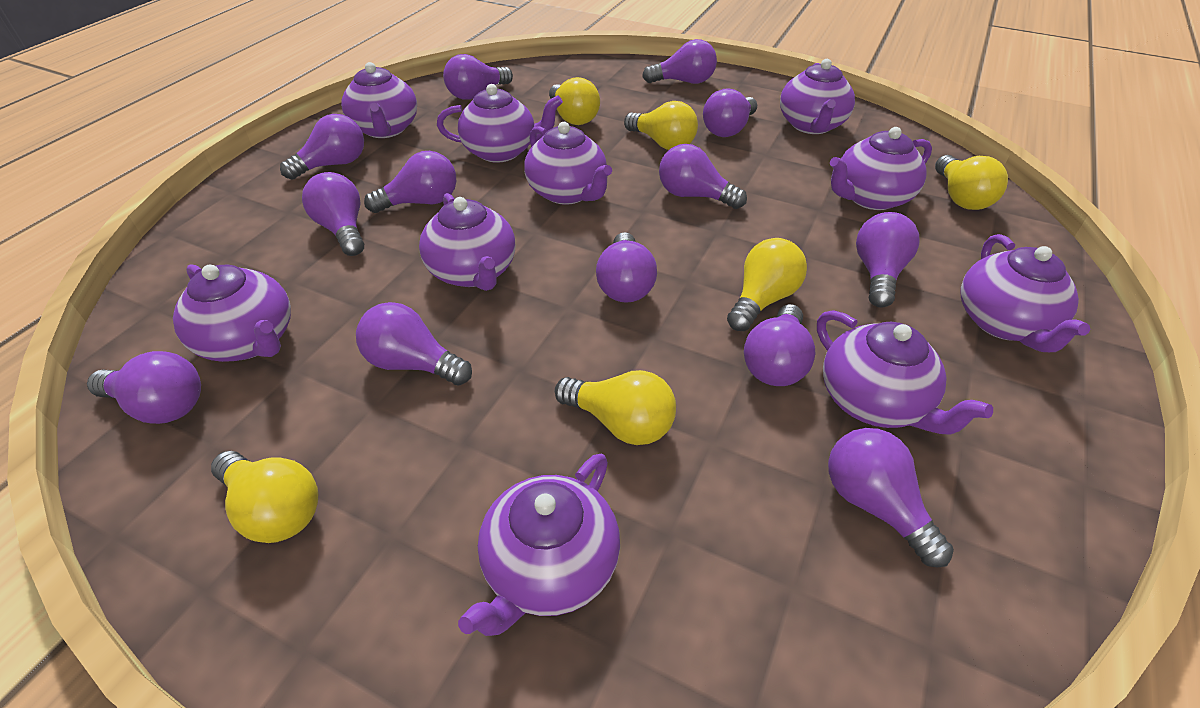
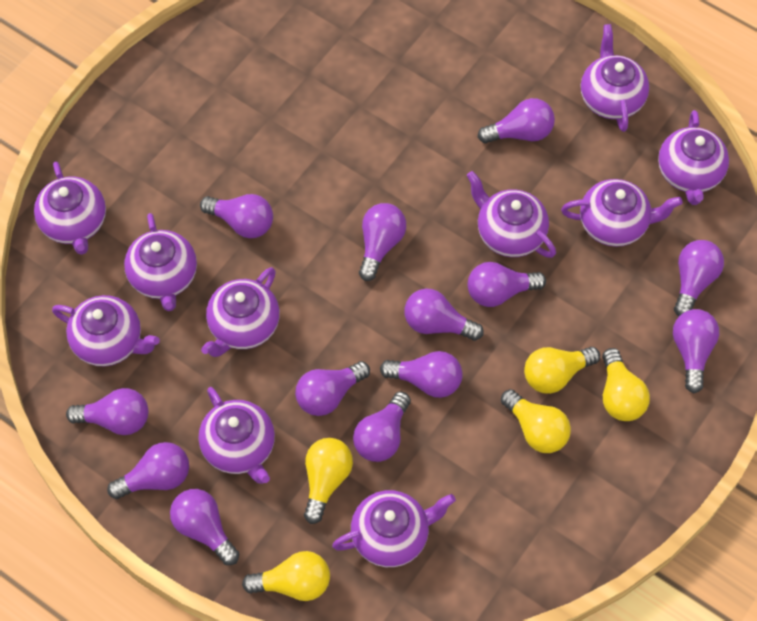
yellow light bulb: [211,451,319,543] [549,77,600,125] [555,370,676,445] [624,101,698,150] [727,238,807,331] [935,155,1008,210] = 6 -> [242,551,330,601] [304,438,353,524] [501,389,571,453] [524,347,600,394] [602,348,650,421] = 5

